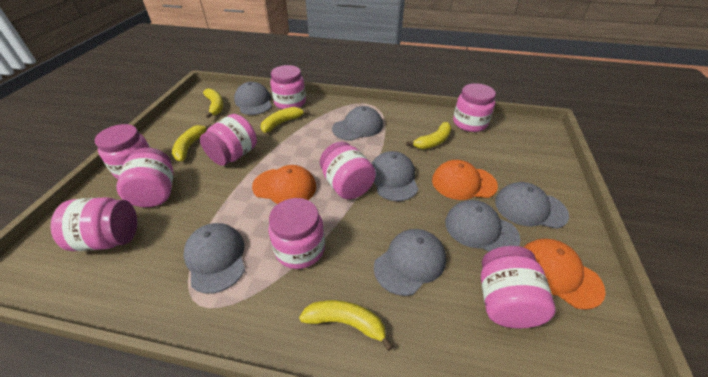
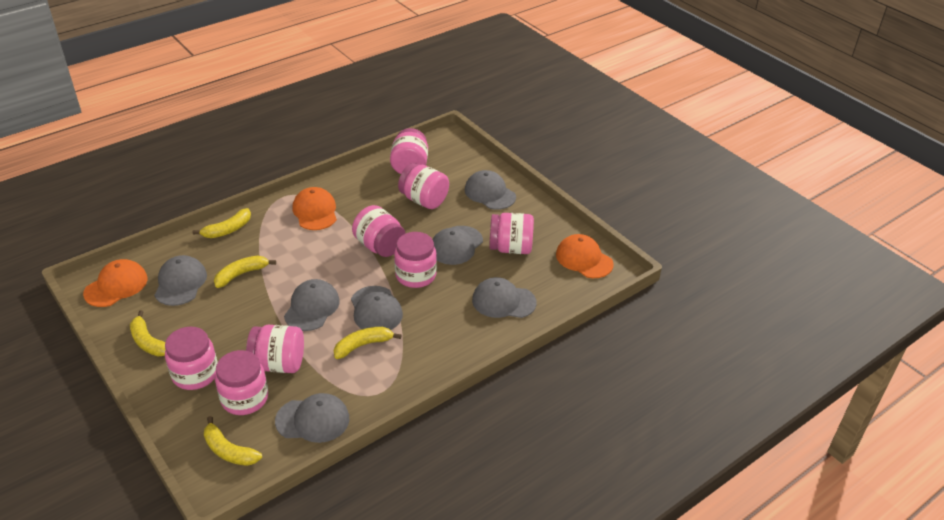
pink jar: [51,197,137,251] [95,124,150,179] [116,148,174,207] [200,114,257,166] [268,198,325,269] [270,65,306,109] [320,141,376,199] [453,83,496,132] [481,246,556,328] = 9 -> [165,326,218,390] [215,350,268,415] [246,325,304,373] [352,205,406,257] [390,128,428,174] [394,232,437,288] [398,163,449,209] [489,213,534,254] = 8

